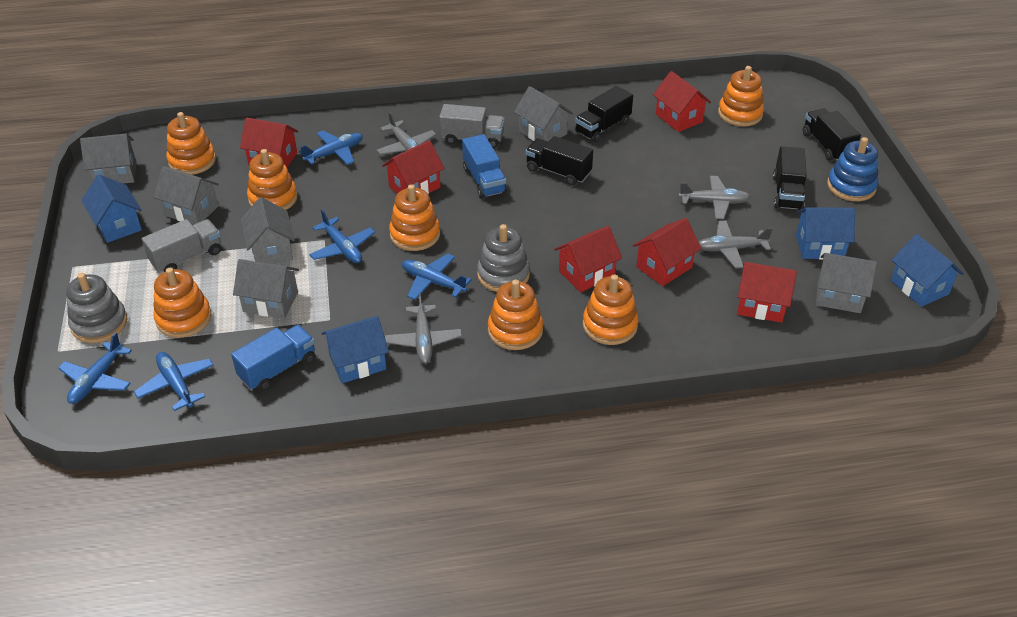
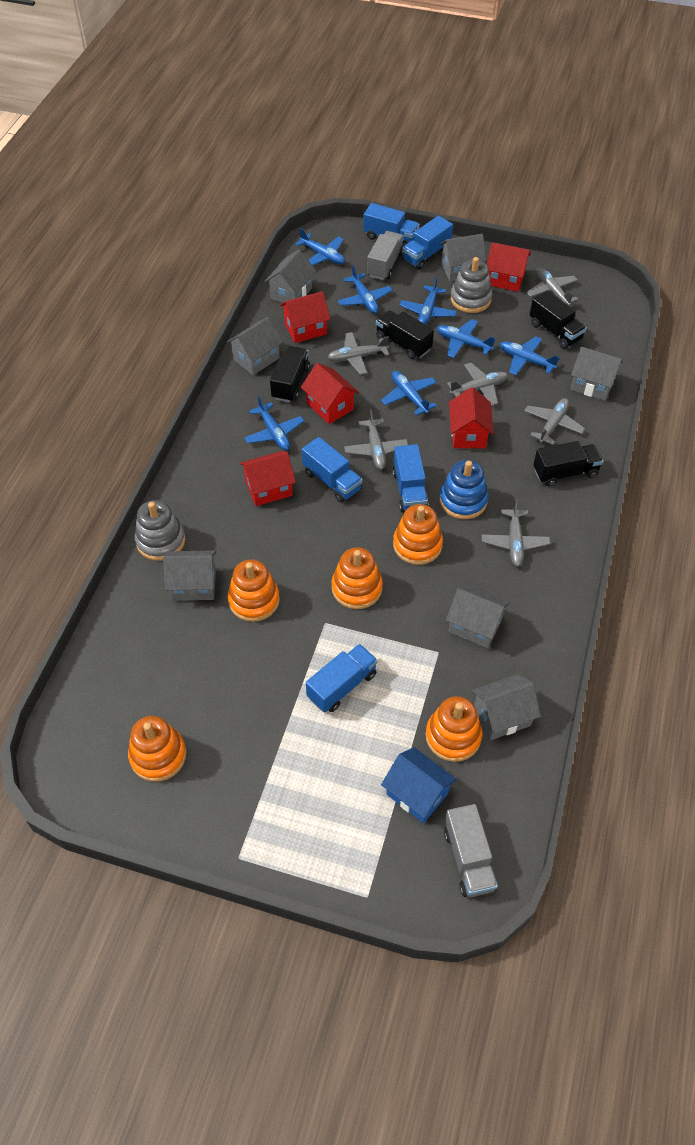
blue house: [82,174,142,243] [322,316,389,383] [796,207,855,260] [891,234,964,307] = 4 -> [381,747,457,823] = 1
blue plane: [58,332,132,404] [134,352,214,411] [299,130,363,165] [309,209,375,263] [402,254,472,300] = 5 -> [244,396,304,451] [295,228,345,266] [338,265,392,314] [381,371,437,415] [400,277,457,325] [437,319,496,358] [500,336,560,375] = 7
blue truck: [231,325,315,391] [462,134,507,199] = 2 -> [302,437,362,503] [306,644,378,712] [363,203,420,246] [392,444,429,513] [402,216,453,269] = 5
grey house: [80,134,136,184] [153,166,219,225] [233,259,299,319] [241,197,295,264] [514,86,573,142] [816,253,877,313] = 6 -> [163,550,216,601] [227,317,283,375] [265,249,316,303] [440,234,487,281] [446,584,510,648] [472,674,541,740] [571,347,623,401] = 7
grey plane: [376,112,436,155] [385,293,462,364] [679,176,750,219] [699,221,772,268] = 4 -> [327,332,389,375] [344,409,408,470] [447,363,508,406] [482,499,550,567] [524,398,585,445] [526,268,578,306] = 6
orange stacking toy: [153,268,211,338] [166,112,216,175] [247,149,298,210] [389,184,440,251] [488,280,543,350] [583,275,638,345] [718,66,764,126] = 7 -> [128,716,186,782] [228,560,280,622] [332,547,383,609] [393,504,443,565] [426,696,482,762] = 5
red house: [240,118,298,167] [382,140,444,194] [554,226,622,292] [633,218,701,286] [653,71,711,132] [737,262,797,323] = 6 -> [240,451,296,506] [280,291,330,343] [301,363,359,424] [449,387,494,448] [487,242,531,292] = 5

